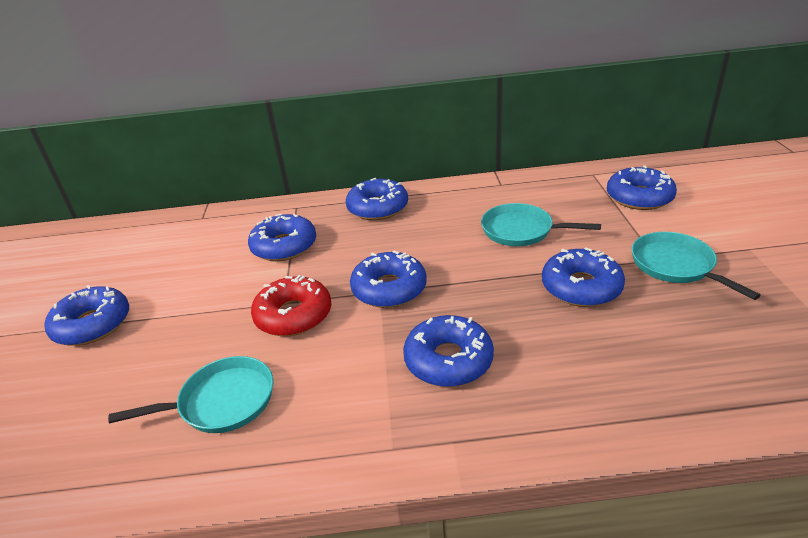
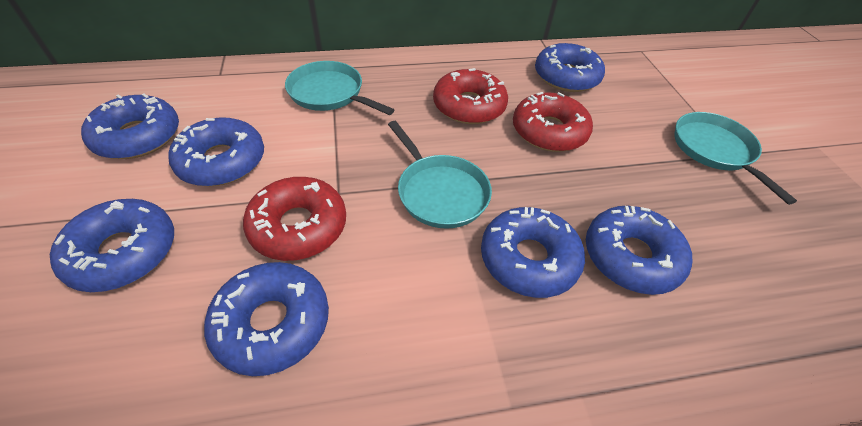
red donut: [251,275,331,336] = 1 -> [243,177,346,261] [433,68,508,124] [513,92,593,152] = 3

